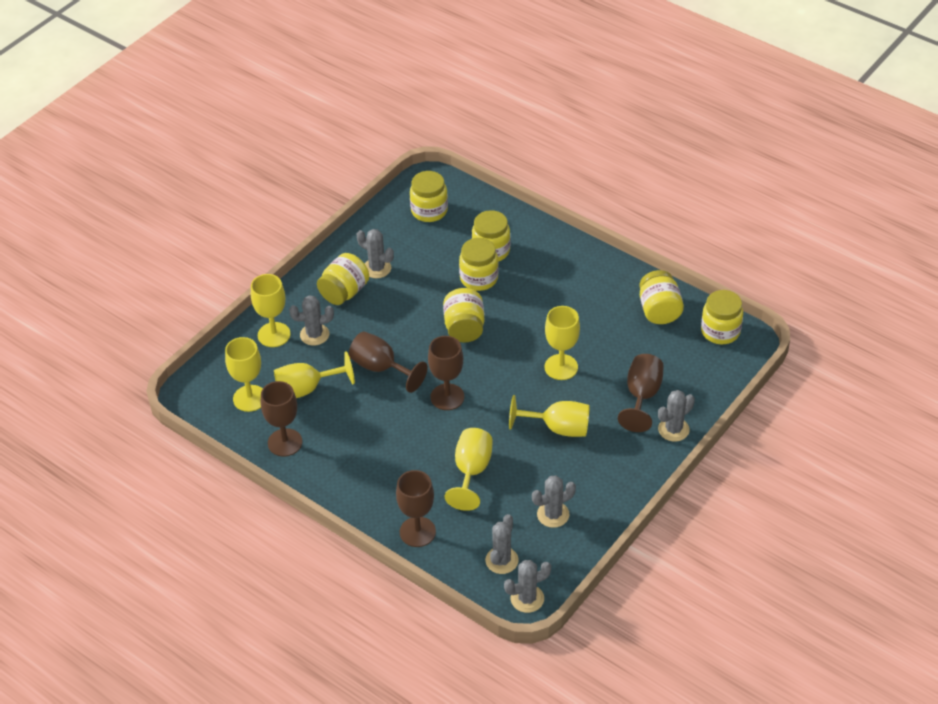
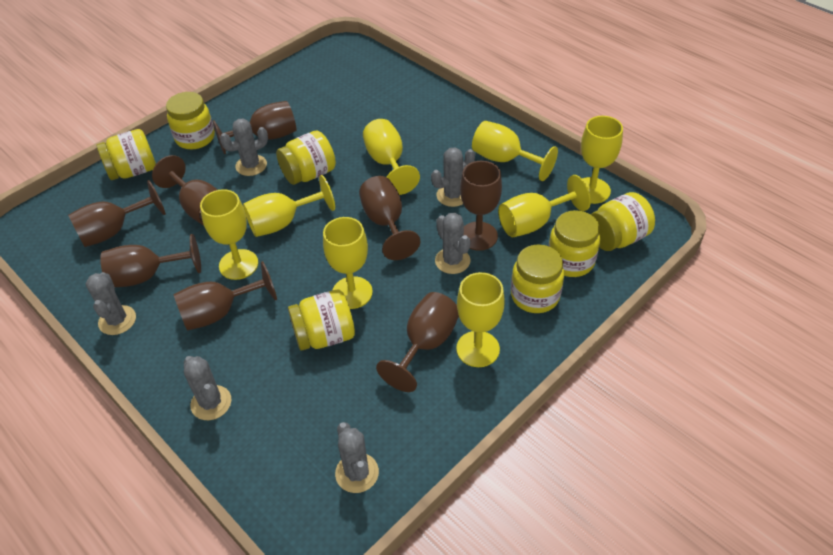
brown goblet: [261,381,302,456] [349,331,427,393] [396,470,436,547] [428,336,464,410] [618,354,664,432] = 5 -> [68,180,166,247] [100,234,201,287] [152,155,217,225] [174,261,277,331] [213,101,297,154] [359,176,420,260] [376,292,459,392] [460,161,502,251] = 8
yellow goblet: [225,337,263,412] [251,274,291,347] [274,351,355,398] [445,428,493,511] [509,395,590,437] [544,306,580,380] = 6 -> [200,189,258,280] [243,175,335,237] [323,217,373,309] [363,119,420,195] [456,272,505,367] [472,121,558,181] [498,175,591,237] [581,116,623,204] = 8

